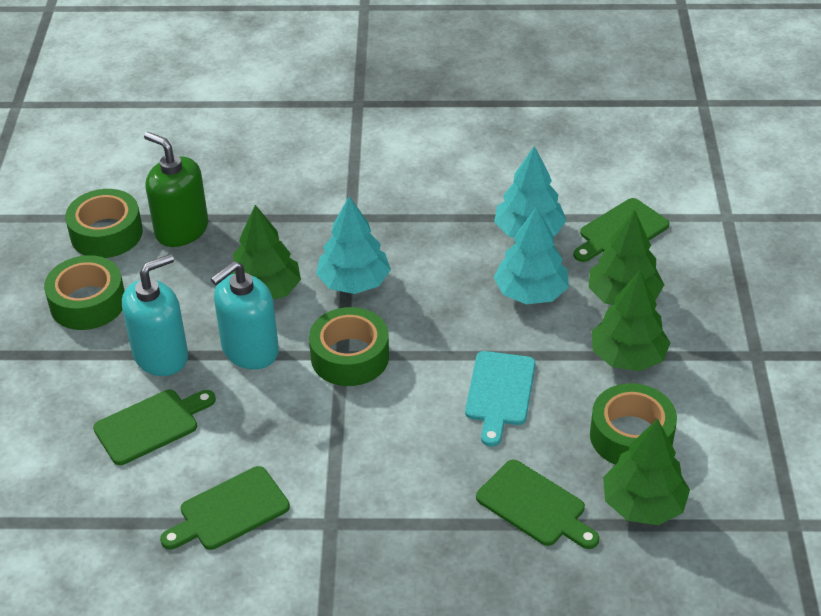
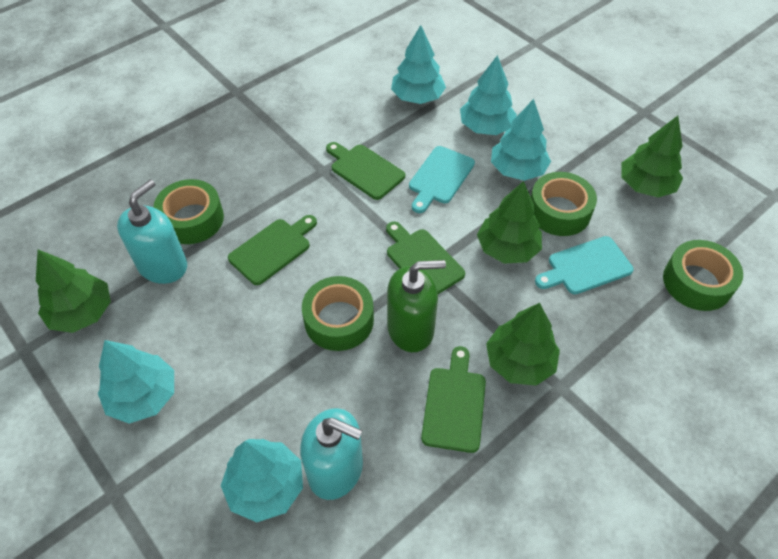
turquoise cutting board: [465,351,535,447] = 1 -> [409,146,475,213] [535,236,634,294] = 2
turquoise tree: [316,196,391,294] [494,146,567,238] [494,206,569,304] = 3 -> [98,340,174,424] [221,439,303,522] [391,25,446,104] [460,55,517,135] [491,99,551,181] = 5

